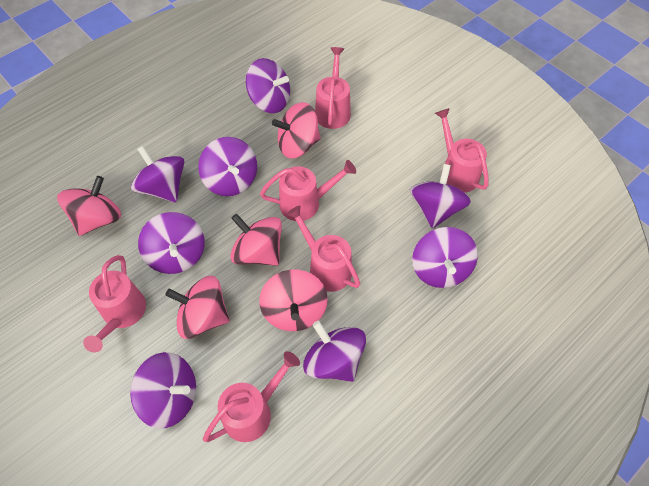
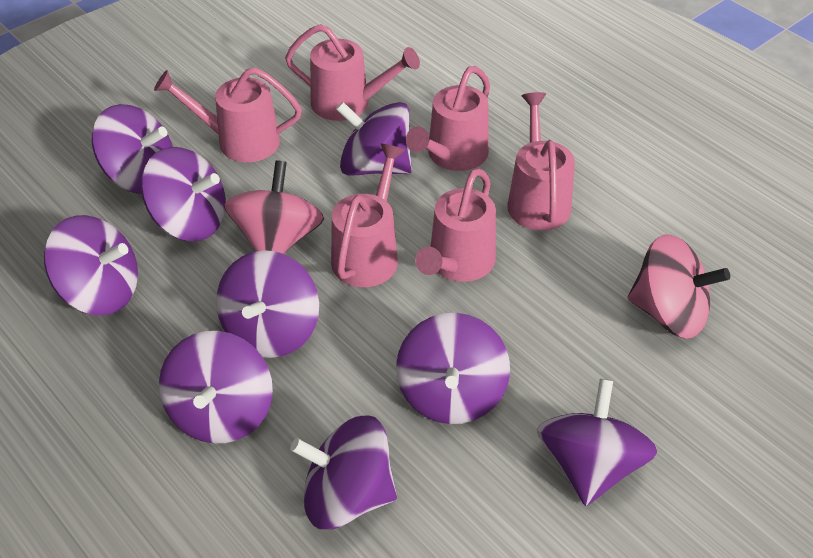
pink spinning top: [57,176,121,236] [165,276,230,339] [230,214,282,266] [260,270,328,331] [272,102,321,159] = 5 -> [224,160,324,254] [628,235,730,339] = 2
purple spinning top: [130,352,196,428] [131,146,184,202] [138,212,205,274] [198,137,257,196] [246,58,290,113] [303,321,366,382] [410,164,471,228] [412,227,478,288] = 8 -> [44,215,138,316] [92,104,173,194] [141,147,226,241] [159,331,273,443] [216,250,319,358] [290,415,397,529] [336,102,412,175] [396,313,510,424] [537,379,657,506] = 9

